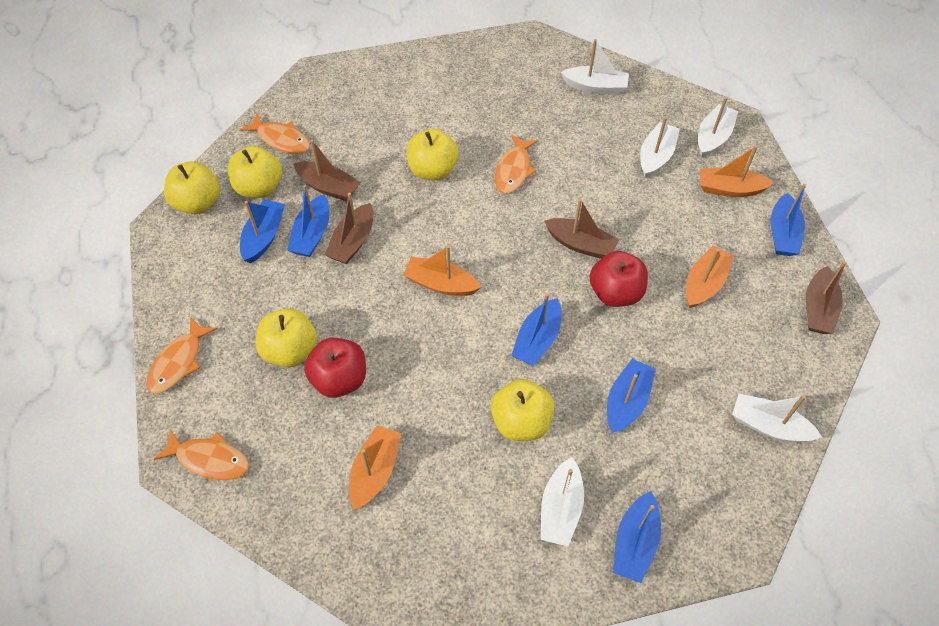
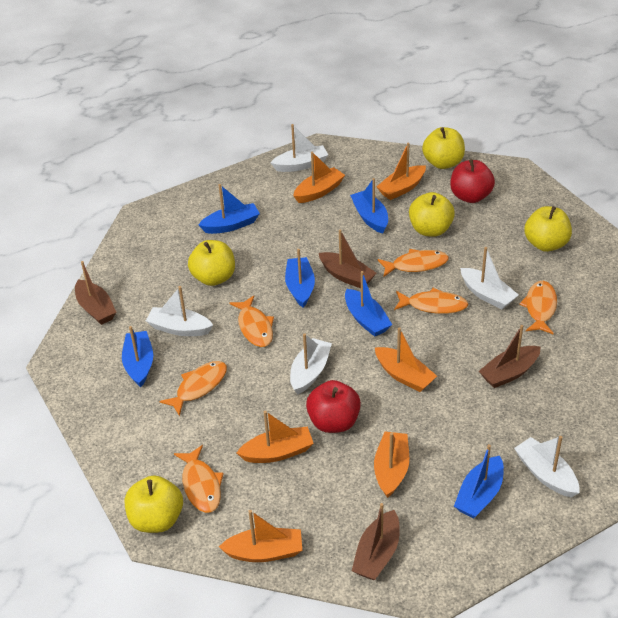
orange boat: [349,425,401,510] [403,245,481,296] [686,246,734,308] [700,145,774,197] = 4 -> [219,510,302,562] [237,411,314,463] [293,152,345,203] [374,432,409,498] [375,327,437,392] [376,143,426,200] = 6
orange fish: [146,317,217,394] [154,429,249,480] [240,113,310,154] [495,134,538,193] = 4 -> [159,361,227,416] [174,445,224,513] [229,296,274,347] [378,249,449,277] [394,288,468,314] [519,281,557,334] = 6

